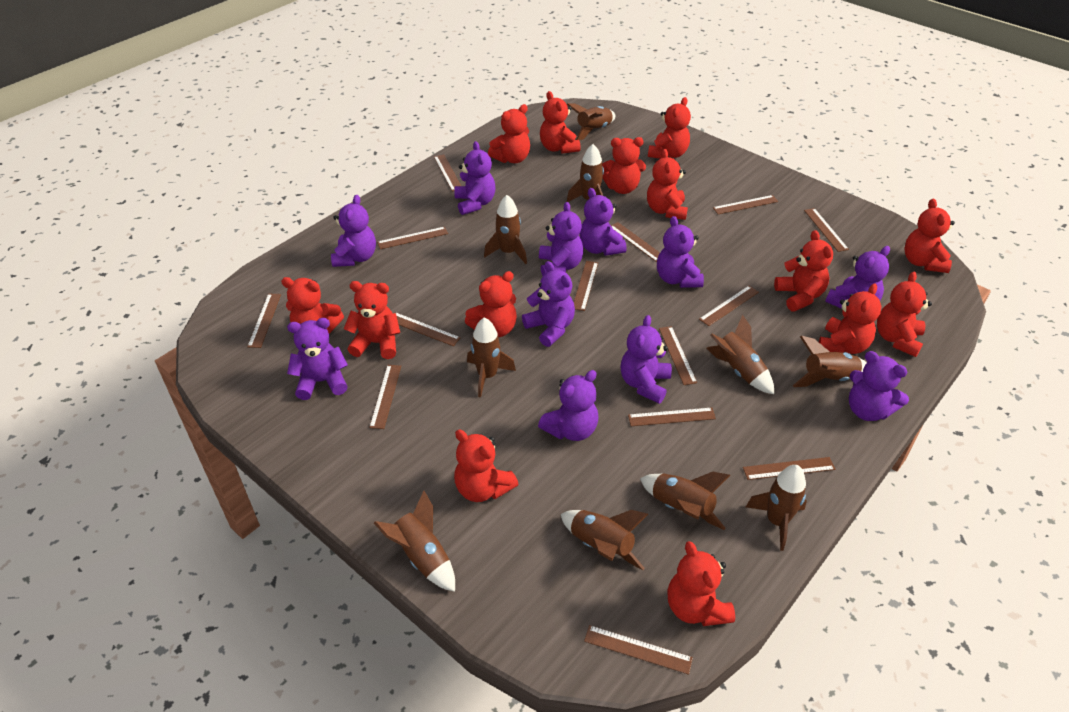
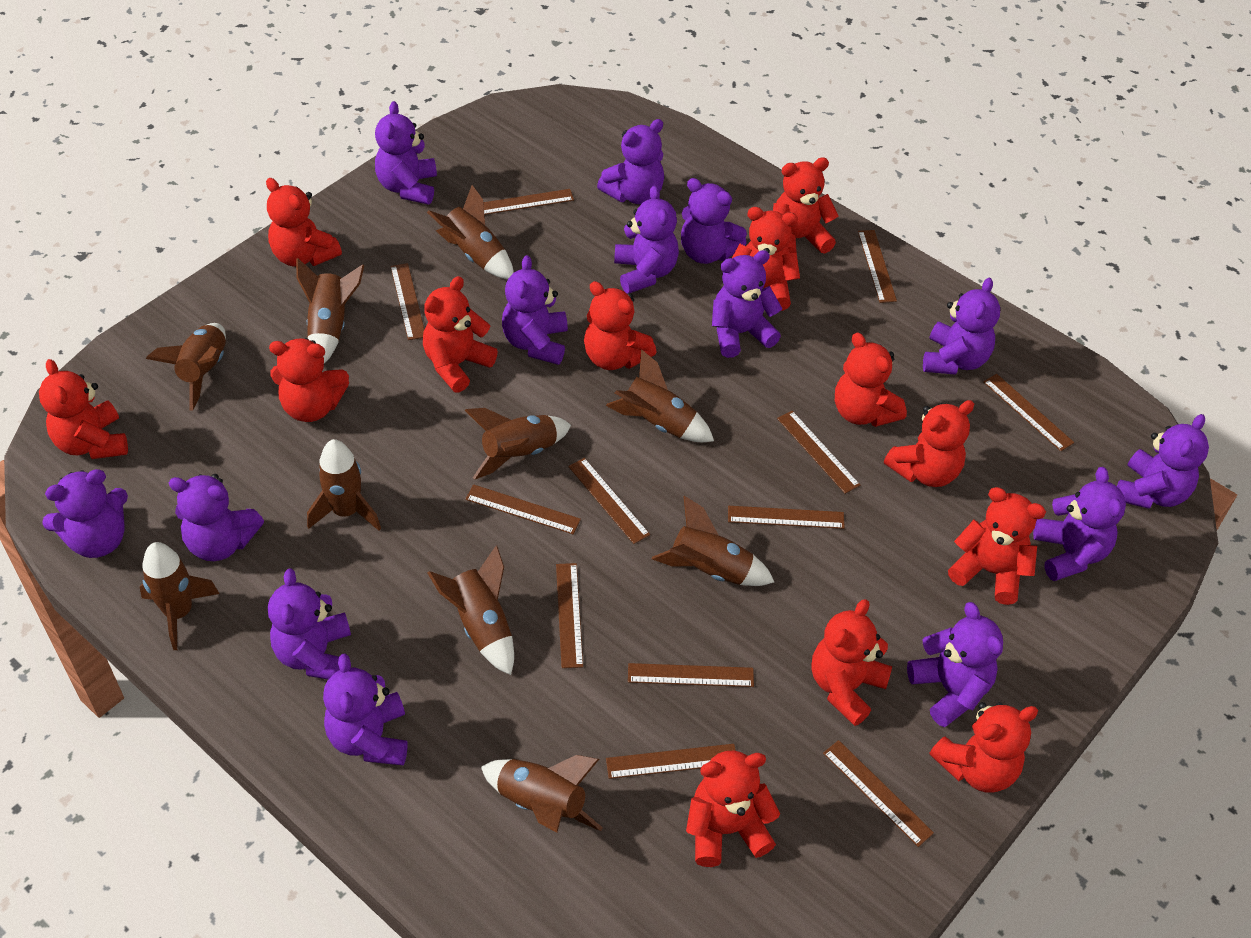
brown ruler: [247,294,281,348] [369,365,401,429] [377,227,448,249] [394,312,461,346] [434,154,461,192] [574,261,598,311] [584,625,693,675] [611,222,660,262] [628,407,716,426] [659,326,697,385] [699,286,759,326] [713,195,778,214] [743,457,835,480] [804,208,849,252] = 14 -> [390,263,425,340] [465,484,581,534] [483,189,574,215] [556,563,583,668] [568,458,650,544] [606,744,736,779] [628,663,754,687] [728,506,845,529] [777,411,860,494] [823,740,934,847] [858,230,897,303] [983,374,1074,451] = 12
purple teddy bear: [287,318,348,400] [331,195,376,267] [454,141,496,215] [522,261,575,347] [538,370,598,441] [539,202,584,276] [580,188,627,256] [621,315,672,404] [657,216,704,288] [825,246,890,309] [849,351,909,421] = 11 -> [42,469,128,558] [169,474,264,561] [268,568,351,680] [323,653,408,765] [375,101,437,205] [502,255,568,365] [597,119,664,204] [614,185,679,294] [681,178,747,264] [712,250,783,358] [907,602,1003,727] [923,278,1000,375] [1033,467,1126,581] [1117,414,1209,509] = 14
red teddy bear: [281,277,344,333] [344,281,400,359] [454,430,518,502] [465,271,517,337] [488,104,530,163] [540,91,580,154] [602,137,646,194] [647,149,688,220] [648,97,691,159] [667,541,735,626] [774,230,833,312] [819,283,882,354] [877,272,932,357] [905,199,955,273] = 14 -> [39,359,128,459] [266,178,342,267] [269,338,349,422] [423,276,498,393] [584,281,657,370] [686,751,780,867] [732,207,800,311] [773,157,839,254] [812,599,892,726] [835,332,907,427] [884,400,974,487] [930,702,1038,793] [948,487,1046,605] = 13

